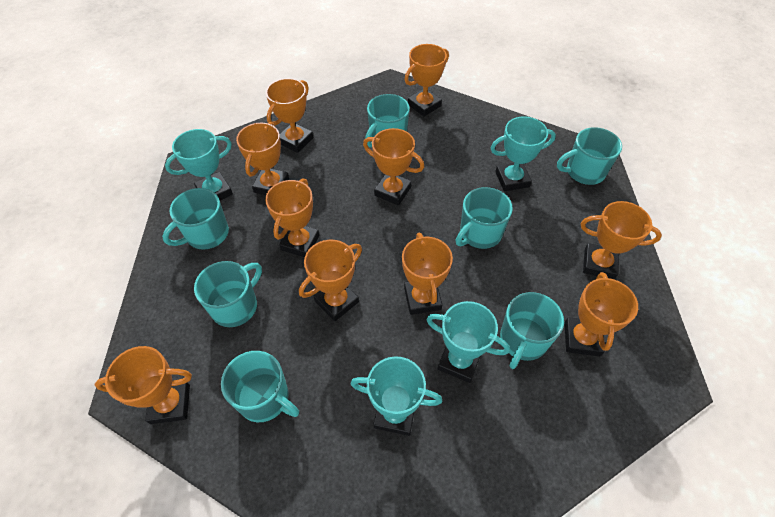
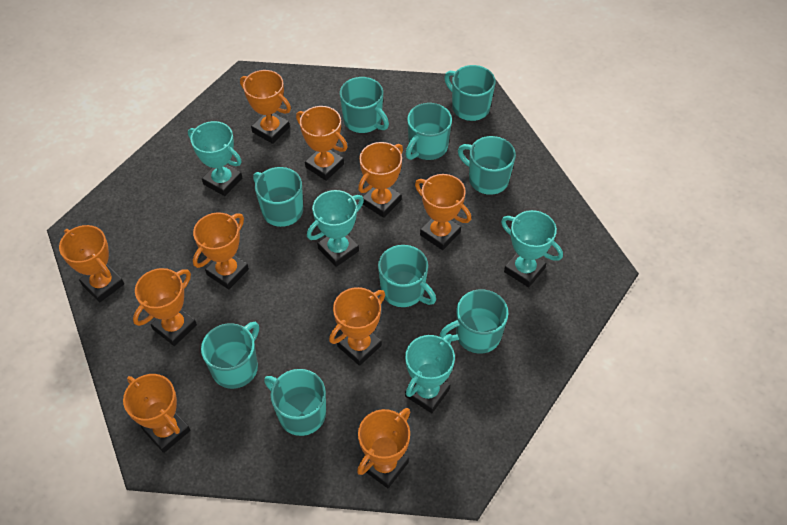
turquoise mug: [162,188,229,250] [194,261,262,327] [221,351,299,422] [365,94,410,148] [456,187,513,249] [500,292,564,369] [557,127,622,185] = 7 -> [201,322,259,389] [253,167,303,227] [264,369,326,436] [340,77,389,133] [378,245,436,307] [406,103,452,160] [440,289,508,354] [444,65,496,121] [458,136,516,195] = 9

